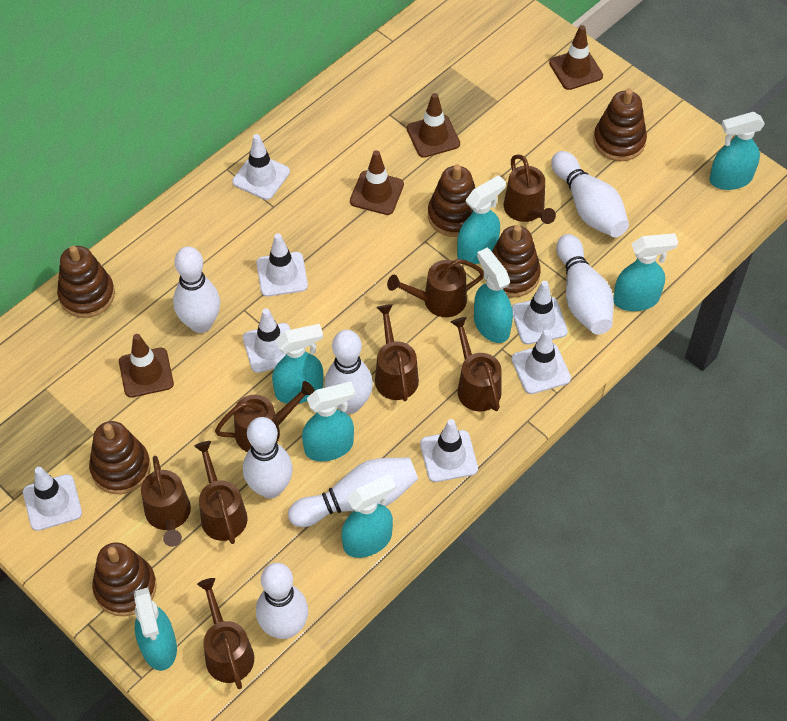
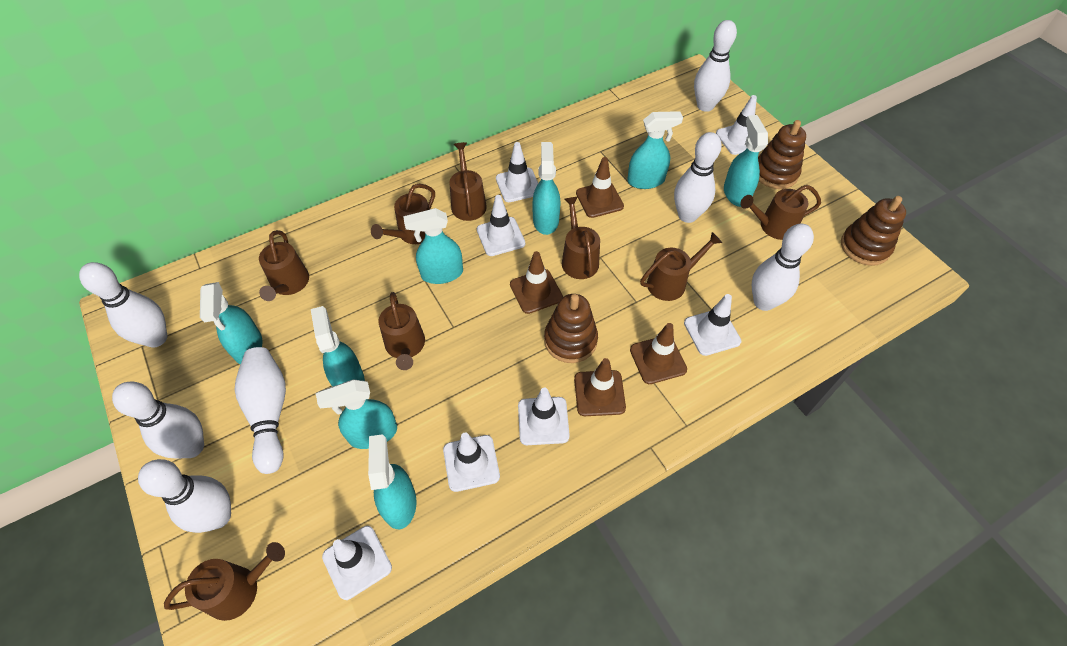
brown stacking toy: [57,246,115,318] [89,421,151,494] [92,542,157,616] [428,164,475,237] [492,225,541,298] [593,89,647,161] = 6 -> [544,294,598,363] [758,120,806,189] [841,196,906,266] = 3

